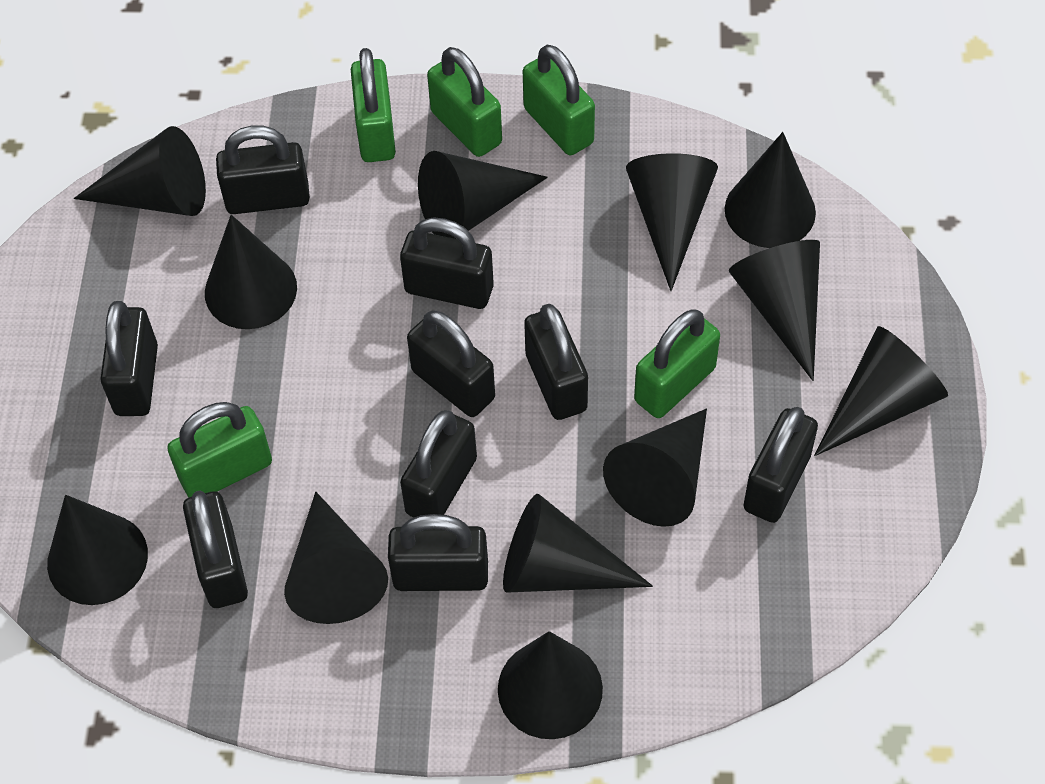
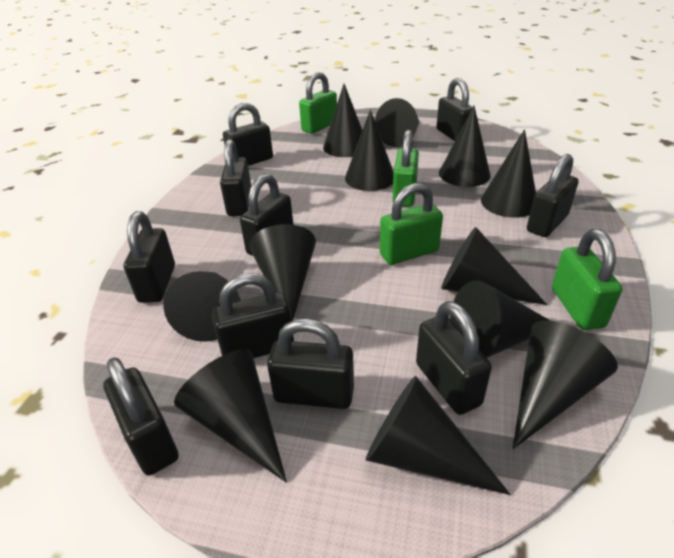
black padlock: [100,301,158,416] [183,491,248,608] [216,125,310,214] [388,514,488,591] [400,217,494,309] [400,410,477,518] [407,310,495,417] [524,304,588,420] [744,407,818,523] = 9 -> [103,357,178,475] [124,211,175,303] [212,273,294,358] [220,139,251,216] [223,103,273,166] [240,174,294,256] [267,318,354,409] [416,301,492,415] [436,78,473,141] [527,154,578,237] = 10
green padlock: [167,402,272,497] [351,48,396,162] [427,47,502,157] [523,45,595,155] [634,309,720,418] = 5 -> [299,72,337,134] [380,183,443,265] [393,129,419,207] [552,229,623,330] = 4

